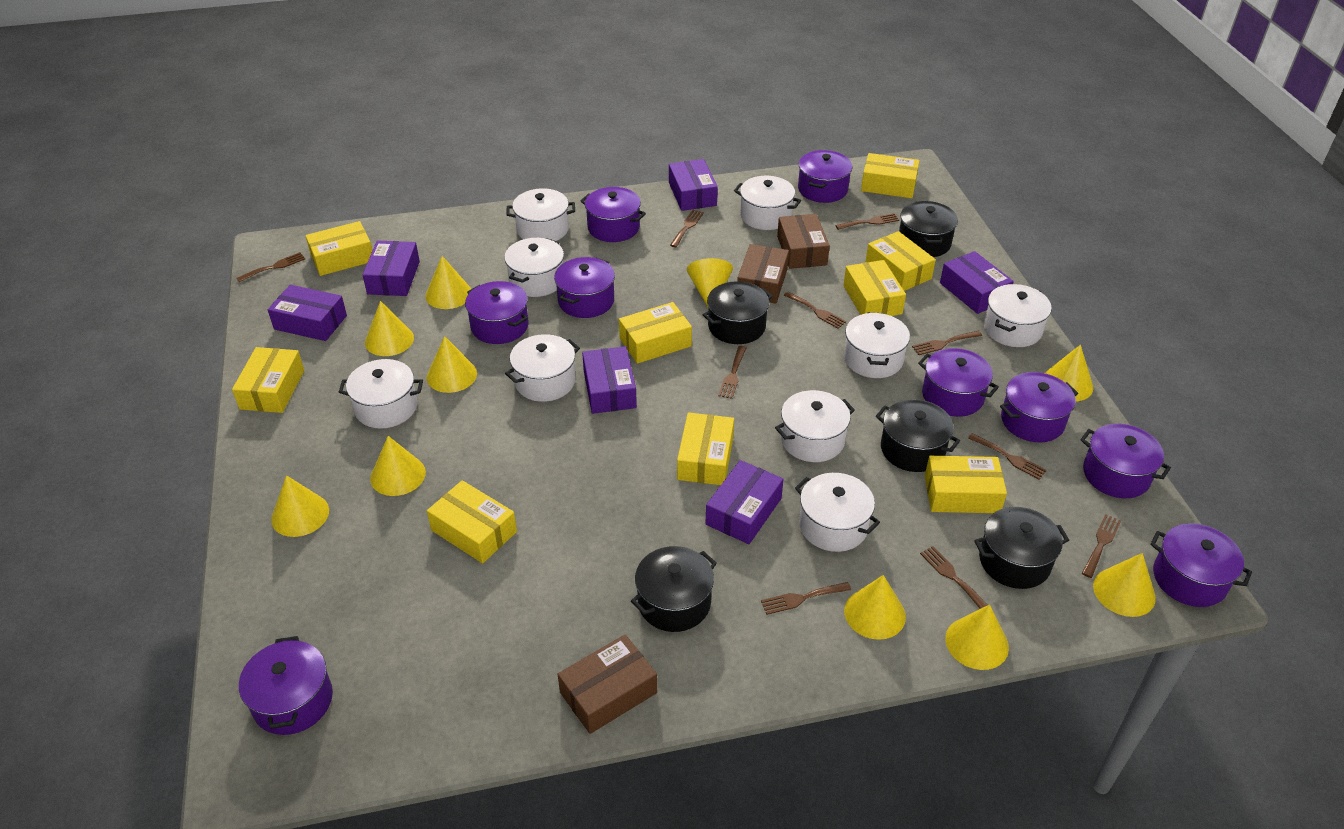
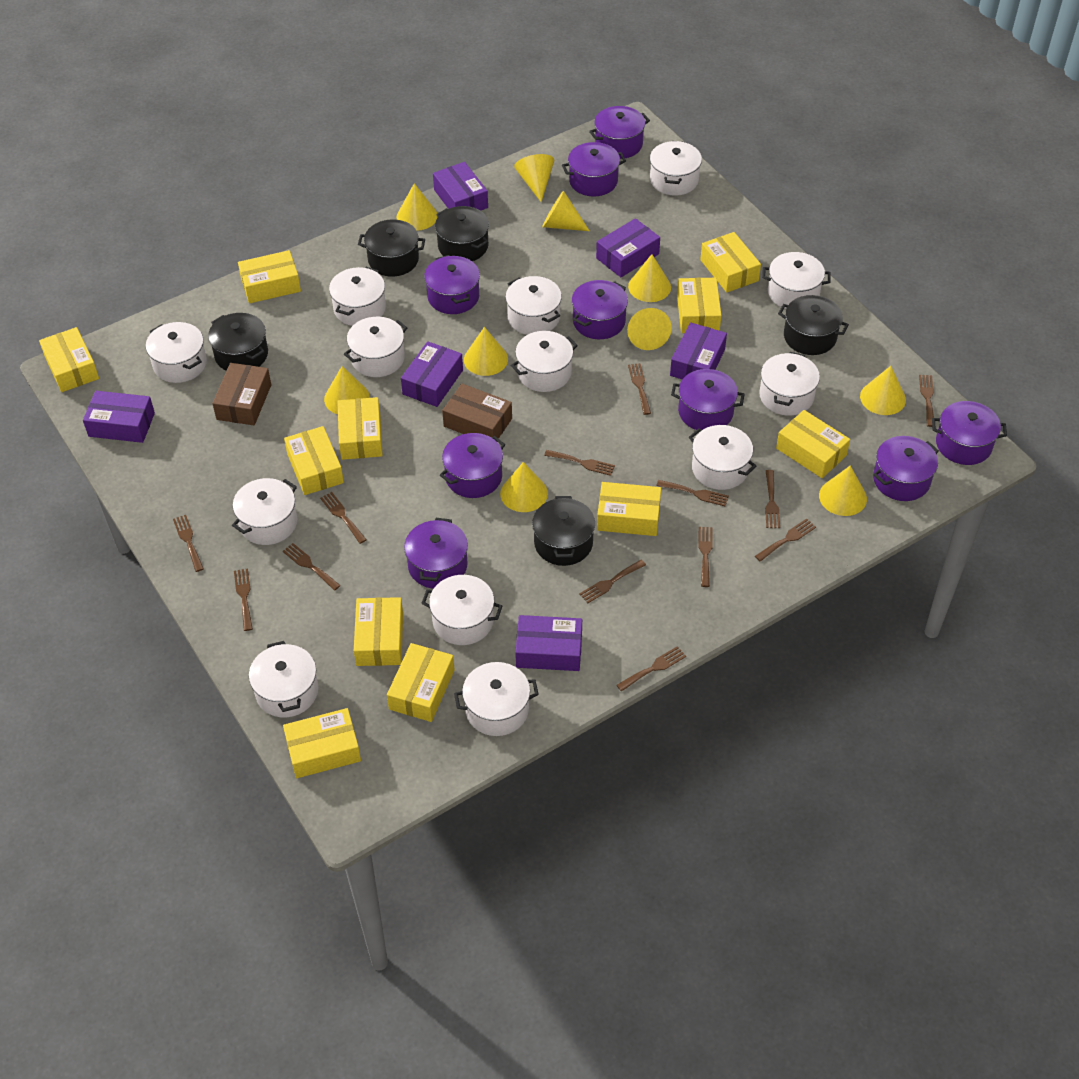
brown box: [558,635,657,734] [737,244,789,303] [777,214,830,269] = 3 -> [212,363,271,425] [442,384,512,442] = 2
brown fork: [236,252,305,282] [670,210,704,247] [718,346,746,399] [761,582,851,615] [784,291,846,329] [835,213,899,230] [912,330,982,355] [920,546,987,609] [968,433,1047,479] [1082,514,1121,578] = 10 -> [173,515,204,572] [234,568,253,631] [283,543,341,591] [320,492,367,544] [544,450,615,476] [579,560,646,603] [616,646,686,692] [628,363,651,415] [656,480,729,506] [698,527,713,587] [755,518,816,562] [765,470,780,528] [919,375,934,427] = 13
white pot: [339,359,423,429] [504,238,564,297] [505,334,580,402] [507,188,575,241] [734,176,801,230] [775,390,855,462] [795,473,880,552] [844,312,910,378] [984,284,1052,347] = 9 -> [146,322,207,383] [232,478,297,545] [249,641,318,717] [329,267,386,326] [344,317,407,377] [422,575,502,645] [454,662,539,736] [505,276,562,335] [511,331,578,392] [650,141,702,196] [689,425,756,490] [759,352,820,416] [762,252,831,309] = 13
yellow box: [232,347,304,413] [305,221,373,276] [427,480,517,563] [619,302,692,364] [677,412,734,485] [843,260,906,316] [861,153,920,198] [865,231,936,291] [925,456,1007,513] = 9 -> [39,327,99,392] [238,250,301,303] [283,708,361,778] [284,426,344,495] [337,397,383,460] [354,597,403,666] [387,643,454,722] [597,482,661,536] [677,278,722,333] [700,232,761,293] [776,410,850,478] = 11

